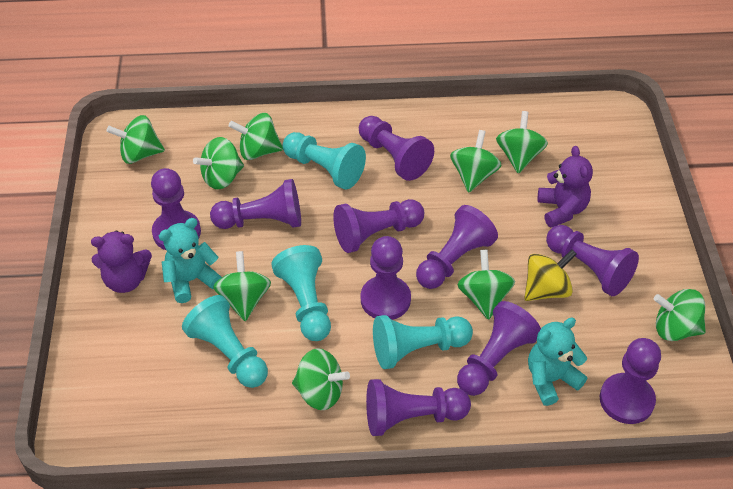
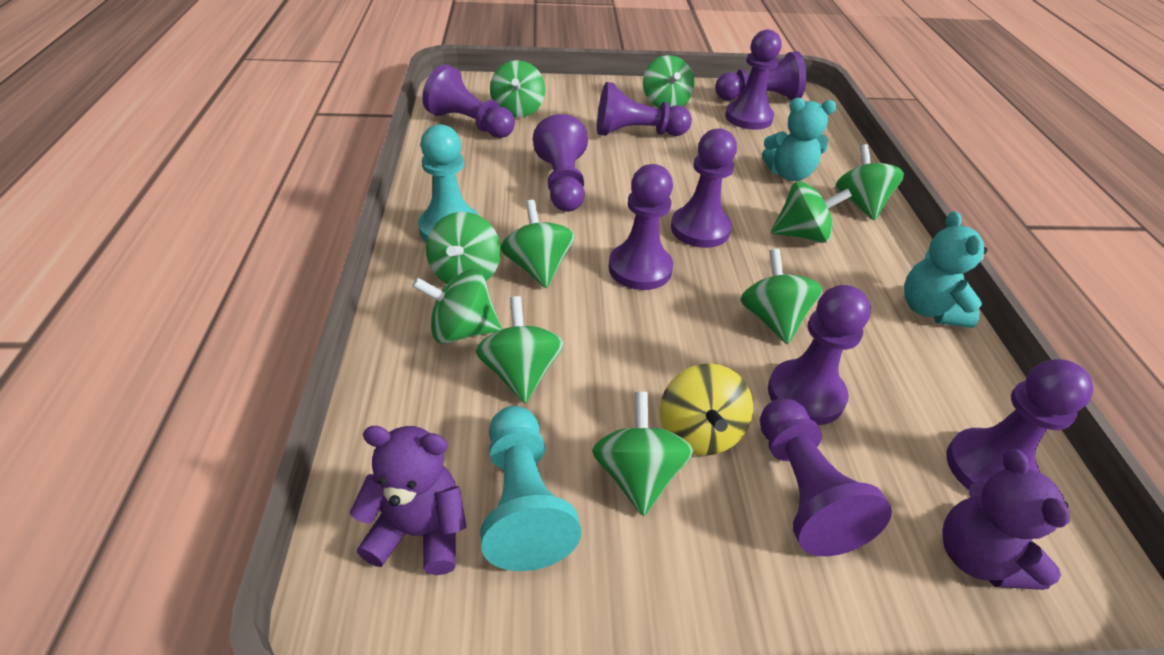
green spinning top: [106,115,165,164] [193,137,244,189] [213,251,271,321] [229,113,283,160] [292,348,350,410] [450,130,502,193] [457,249,515,320] [496,111,548,173] [654,289,706,341] = 9 -> [412,269,502,344] [426,212,501,284] [476,296,564,403] [490,60,545,118] [501,200,575,288] [592,392,693,516] [643,55,695,108] [740,249,822,344] [771,181,852,243] [835,144,904,220] = 10
turquoise pawn: [182,295,268,388] [271,245,331,341] [283,132,366,189] [373,315,473,369] = 4 -> [418,124,479,242] [480,406,581,571] = 2

